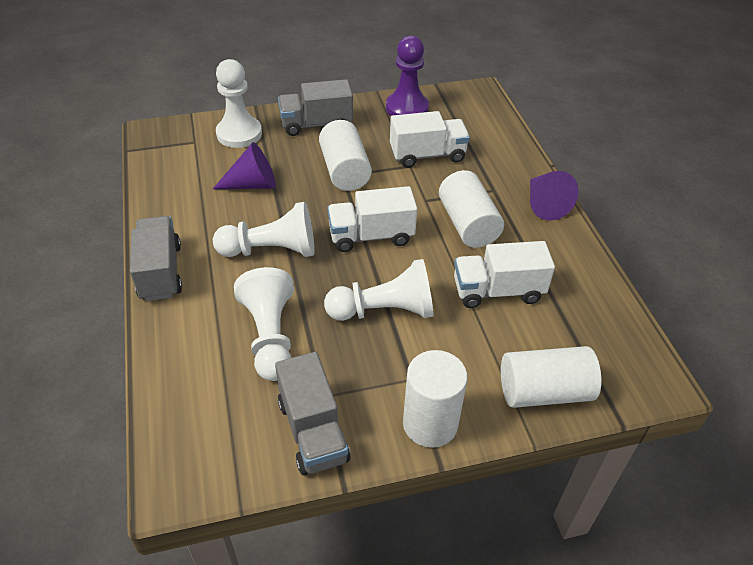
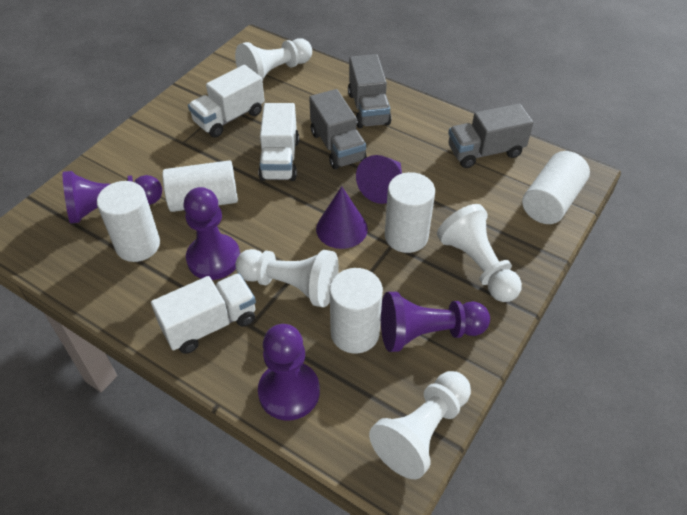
purple pawn: [386,35,429,116] = 1 -> [63,171,162,224] [184,187,240,280] [258,324,320,420] [381,292,490,352] = 4
white cylinder: [319,120,372,191] [403,350,467,448] [439,170,504,248] [501,346,601,408] = 4 -> [97,181,160,262] [162,160,238,212] [329,268,383,354] [385,172,435,253] [522,151,590,224] = 5

